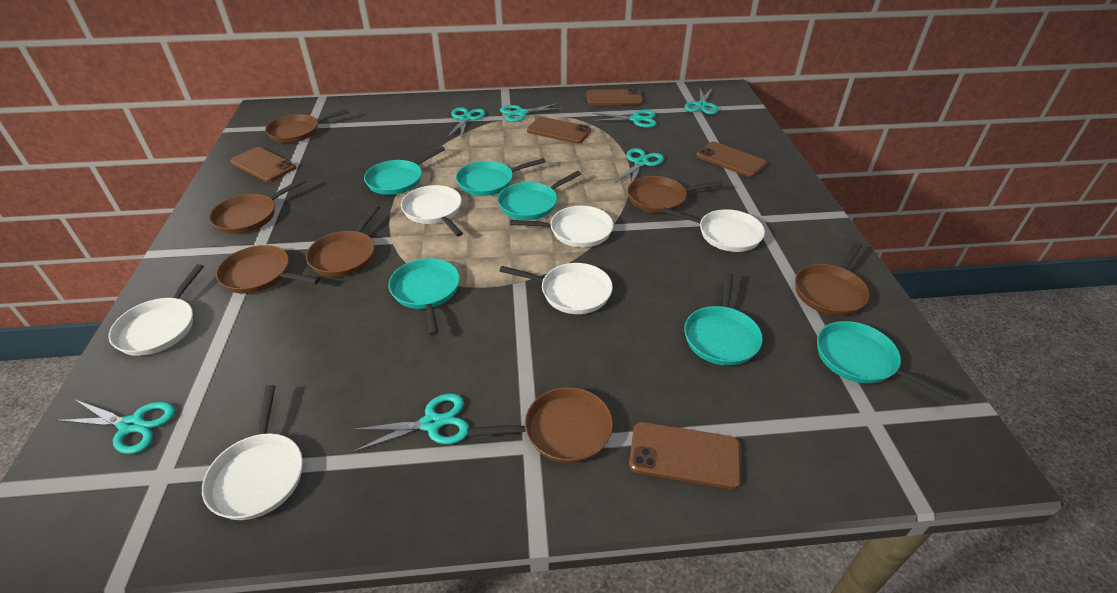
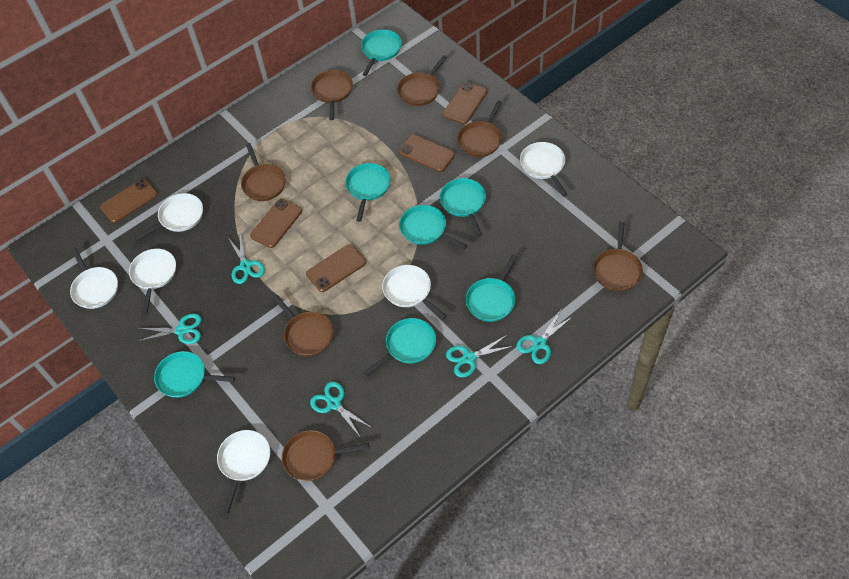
turquoise pan: [364,146,445,195] [389,258,460,335] [456,158,546,196] [498,171,581,220] [684,273,763,366] [817,321,955,401] = 6 -> [154,351,235,398] [345,163,391,222] [361,29,402,76] [364,318,436,376] [399,205,467,249] [440,178,486,237] [466,254,517,322] = 7
turquoise scissors: [56,399,175,454] [351,393,469,452] [446,107,485,139] [500,103,564,122] [592,110,656,128] [615,148,664,183] [684,87,719,114] = 7 -> [138,314,202,344] [227,232,265,284] [310,382,372,438] [446,335,514,377] [517,310,573,364] = 5

